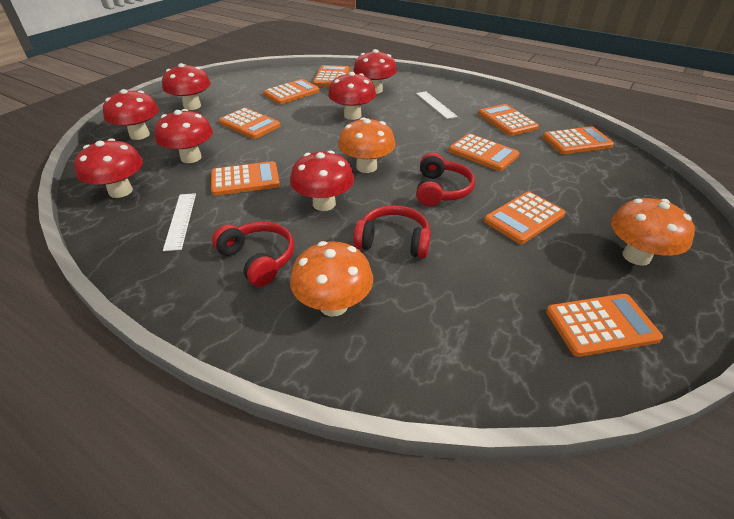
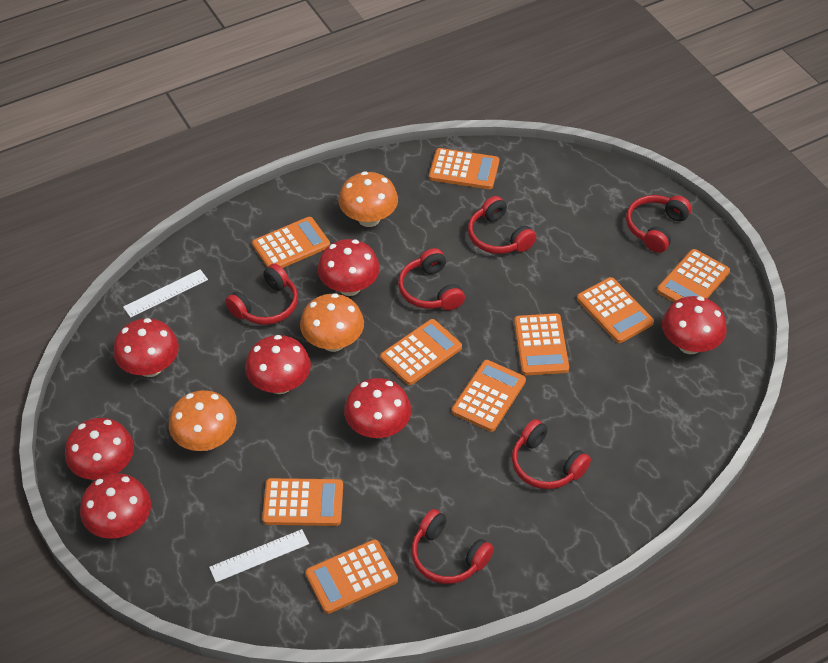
red headphones: [212,221,294,287] [353,205,431,258] [416,153,475,206] = 3 -> [225,263,298,325] [398,248,465,310] [411,509,494,584] [468,196,537,254] [512,419,591,489] [626,195,692,253] = 6

